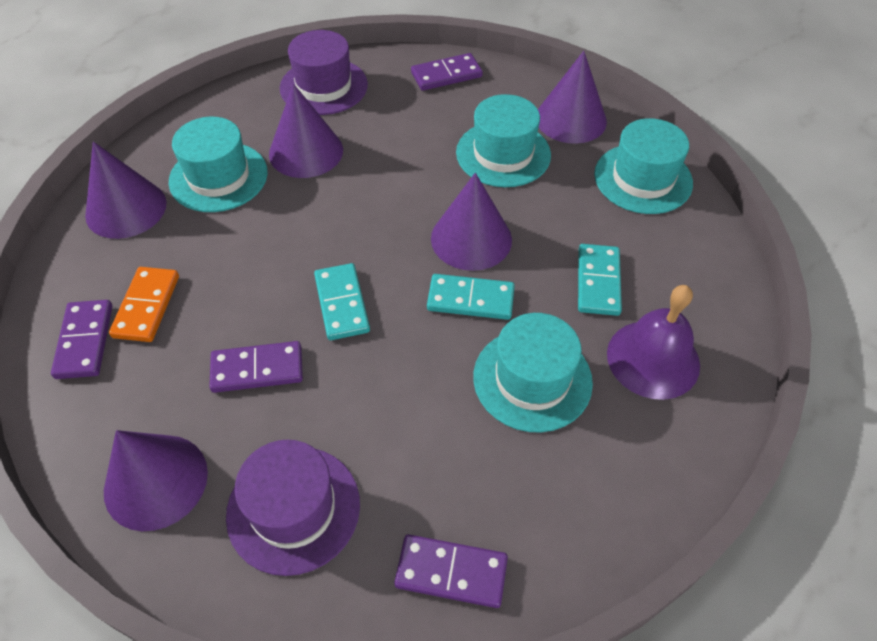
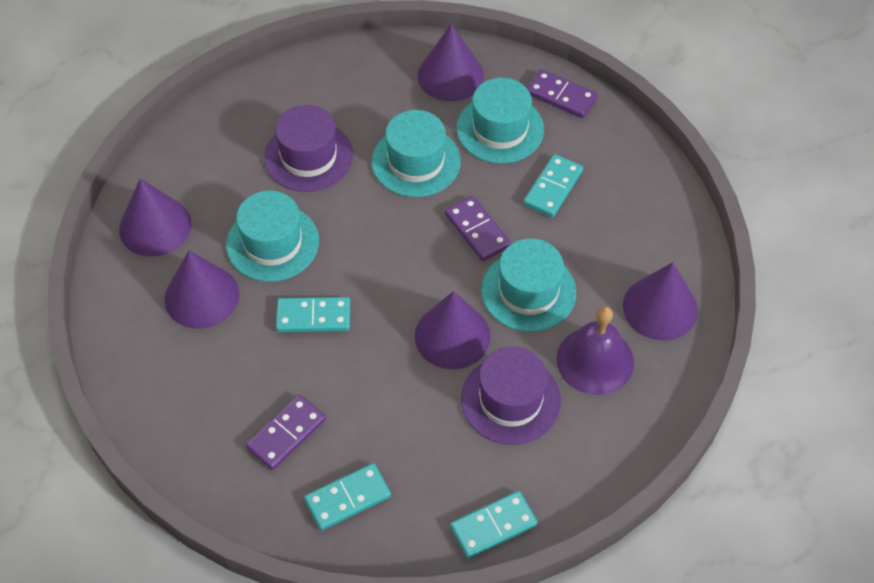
orange domino: [109,267,179,342] = 1 -> none = 0
purple domino: [51,300,112,379] [209,341,303,393] [394,534,508,608] [411,53,483,91] = 4 -> [246,395,326,470] [445,196,511,261] [527,69,598,118] = 3
turquoise domino: [314,263,370,340] [427,274,515,320] [578,244,622,316] = 3 -> [276,297,350,332] [304,463,391,531] [450,491,538,558] [523,154,583,217] = 4

